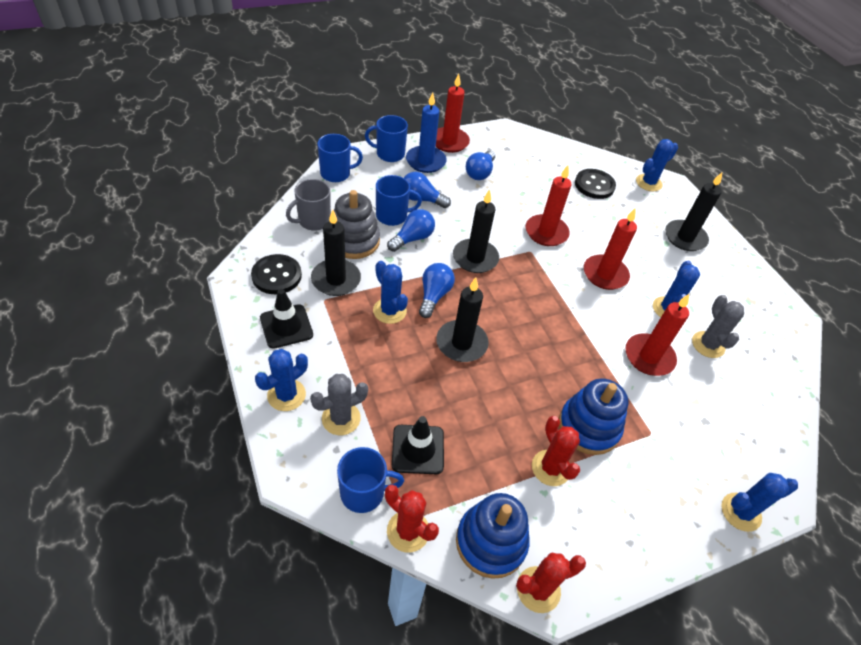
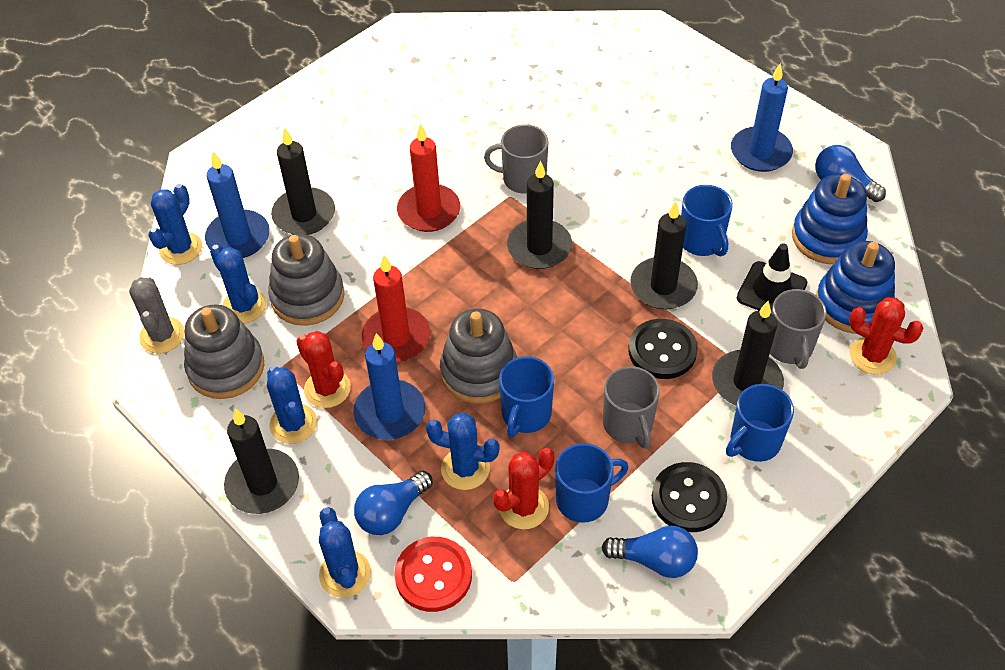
black candle: [311,210,361,296] [436,277,489,362] [453,189,499,273] [665,173,722,251] = 4 -> [224,408,299,514] [271,128,335,235] [507,161,572,269] [630,201,698,310] [712,301,784,406] = 5
black traffic cone: [260,289,313,349] [392,416,444,474] = 2 -> [737,244,807,311] = 1
blue candle: [406,92,447,173] = 1 -> [205,152,270,258] [353,333,425,440] [731,64,793,172] = 3
blue light bulb: [387,209,435,252] [404,172,451,208] [419,263,455,318] [466,150,495,180] = 4 -> [354,470,433,535] [602,526,698,578] [815,145,886,202] = 3
grey cactus: [310,374,368,435] [692,295,744,358] = 2 -> [129,277,185,354] = 1
grey mug: [286,179,331,231] = 1 -> [484,125,548,194] [603,366,660,448] [770,289,827,369] = 3
grey stacking toy: [334,190,380,259] = 1 -> [184,305,264,399] [268,234,344,326] [440,309,517,403] = 3
red button: none = 0 -> [394,537,472,612] = 1
red candle: [436,73,470,153] [526,165,572,246] [584,208,637,290] [626,294,689,376] = 4 -> [362,255,430,362] [397,124,460,232] = 2

